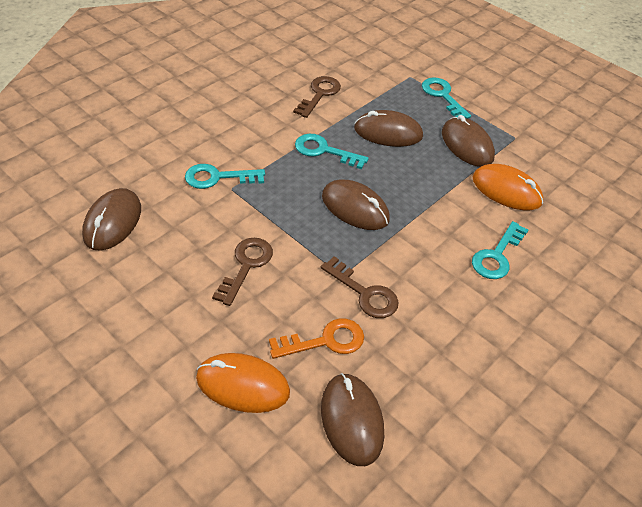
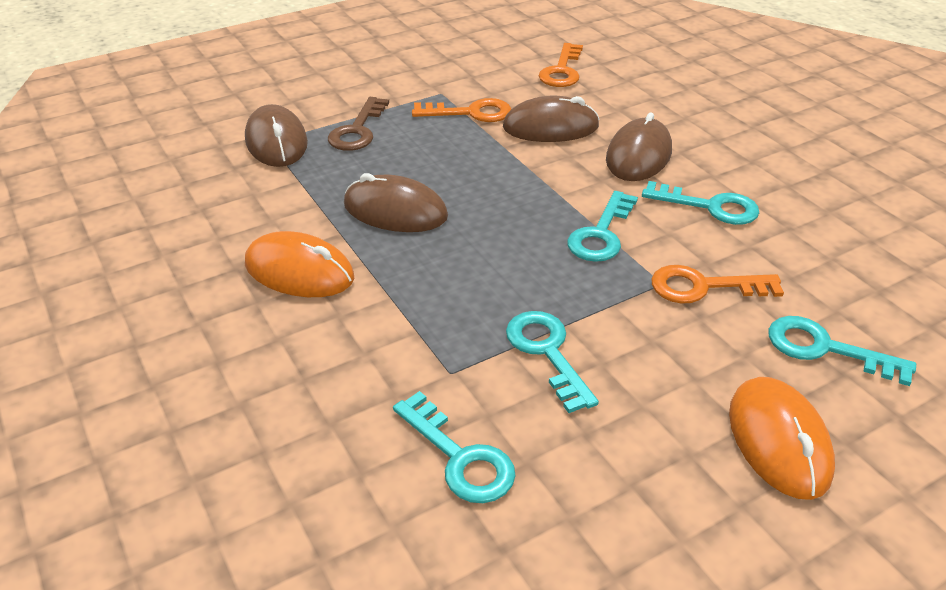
brown key: [212,238,273,306] [293,76,341,118] [321,256,399,318] = 3 -> [328,97,389,151] = 1
brown mouse: [82,188,141,251] [321,373,384,466] [322,180,390,230] [354,110,423,147] [442,115,495,167] = 5 -> [245,104,308,167] [344,173,448,232] [503,96,600,142] [606,112,672,181] = 4
orange key: [269,318,364,359] = 1 -> [412,98,511,122] [539,43,583,87] [651,265,784,304] = 3
turquoise key: [185,164,265,189] [295,134,368,169] [422,78,471,119] [472,221,528,279] = 4 -> [393,391,516,503] [506,311,599,413] [567,191,638,262] [642,181,759,225] [768,316,916,386] = 5

